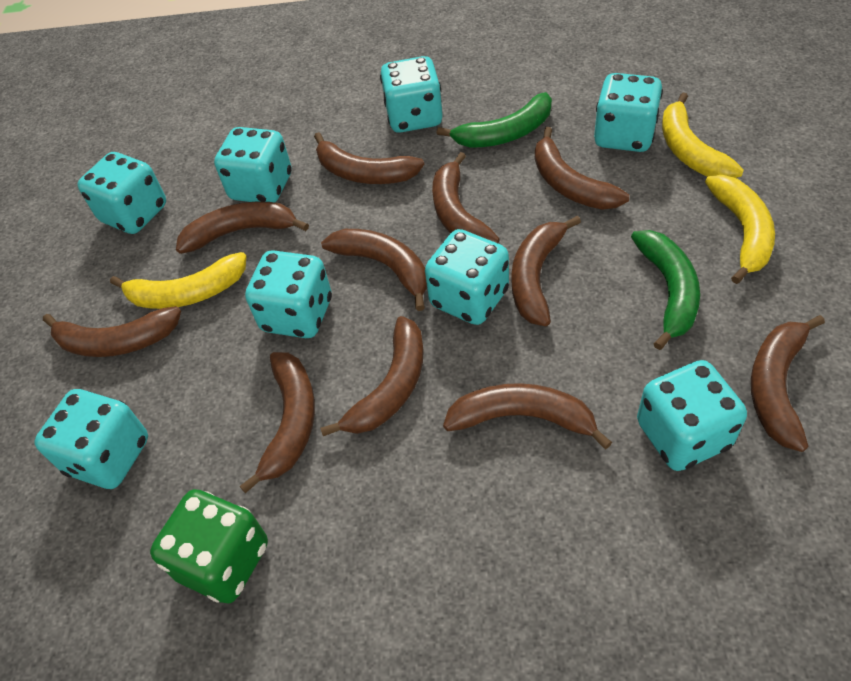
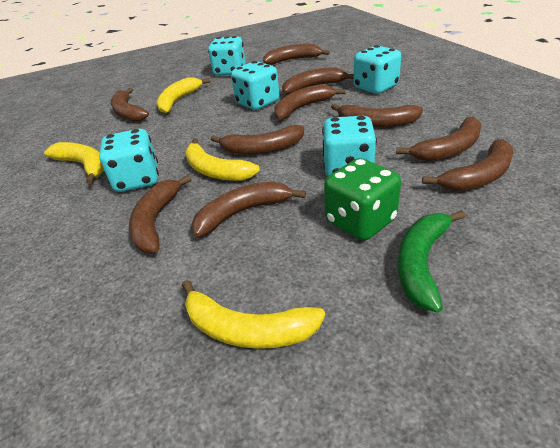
brown banana: [43,306,181,357] [176,201,309,254] [240,352,315,493] [314,132,424,184] [320,316,424,436] [321,229,427,311] [432,152,499,243] [443,383,612,449] [511,216,581,326] [535,127,629,210] [751,315,825,452] = 11 -> [111,88,149,122] [129,175,191,253] [192,181,306,237] [211,125,304,155] [263,44,330,65] [274,84,345,120] [282,67,354,95] [331,103,423,128] [396,116,482,161] [422,139,513,191] = 10
green banana: [437,92,552,148] [631,230,700,350] = 2 -> [397,210,465,313] = 1
turquoise dice: [34,389,148,489] [77,152,166,234] [214,127,291,203] [245,250,332,338] [380,56,443,133] [425,229,509,325] [594,73,663,152] [637,360,747,471] = 8 -> [99,129,159,192] [208,36,246,76] [231,61,279,110] [322,116,377,176] [354,45,401,94] = 5
yellow banana: [110,252,247,309] [662,93,744,178] [705,175,775,284] = 3 -> [44,142,104,184] [156,77,210,114] [182,280,325,349] [185,138,260,181] = 4

